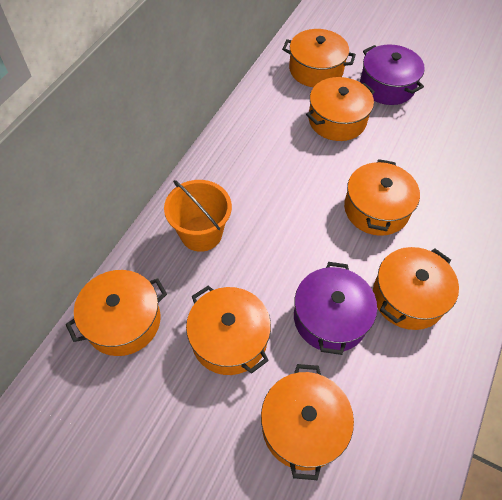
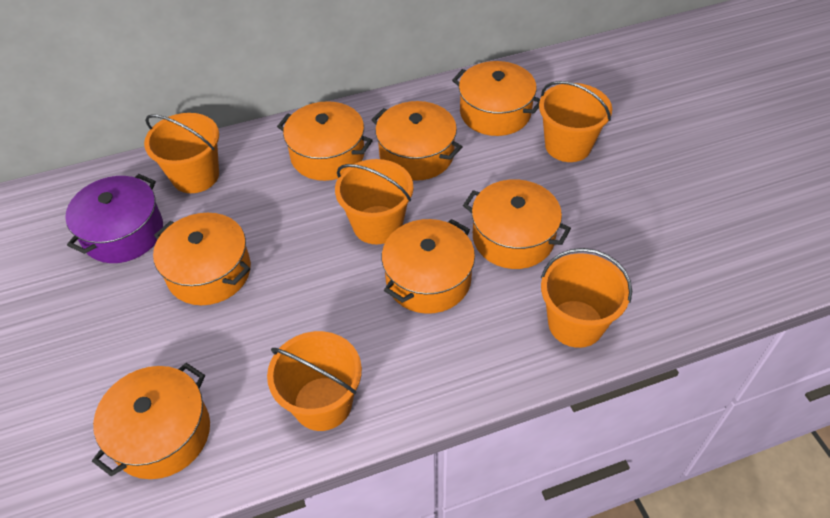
orange bucket: [164,180,232,252] = 1 -> [144,113,219,193] [267,331,362,431] [335,159,413,244] [539,81,612,162] [541,248,632,348] = 5
purple pot: [294,262,377,355] [360,44,425,105] = 2 -> [65,174,163,263] = 1

